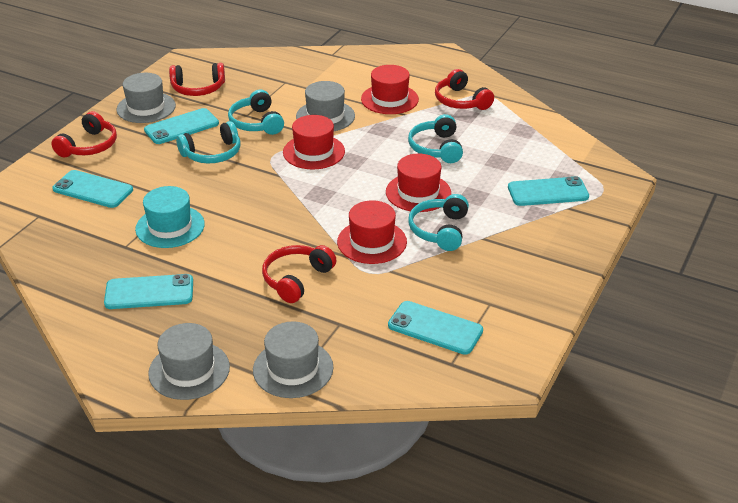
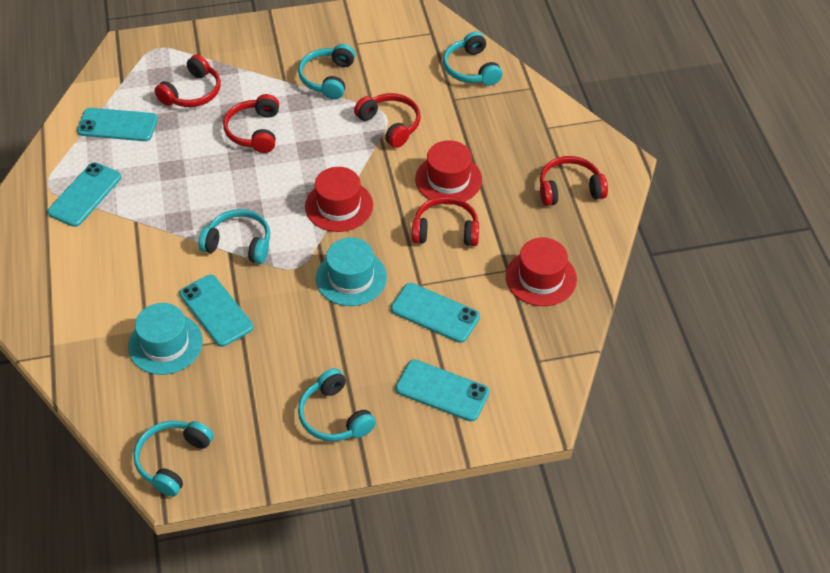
grey hat: [117,73,176,123] [148,323,230,400] [253,321,333,398] [296,81,355,131] = 4 -> none = 0
red hat: [283,115,345,169] [337,200,407,264] [361,65,419,114] [386,154,451,212] = 4 -> [305,167,373,232] [415,140,482,201] [506,238,577,306] = 3
red headphones: [51,111,117,158] [169,63,225,96] [262,245,336,303] [435,69,494,110] = 4 -> [154,54,221,107] [223,94,279,153] [354,93,421,148] [412,196,479,246] [540,156,608,206] = 5
turquoise hat: [135,186,205,248] = 1 -> [128,303,203,375] [316,237,387,306] = 2
turquoise headphones: [176,121,240,163] [228,90,284,135] [408,114,463,163] [408,194,469,251] = 4 -> [134,421,214,497] [198,209,270,264] [298,44,355,100] [298,368,376,441] [443,31,502,86] = 5

